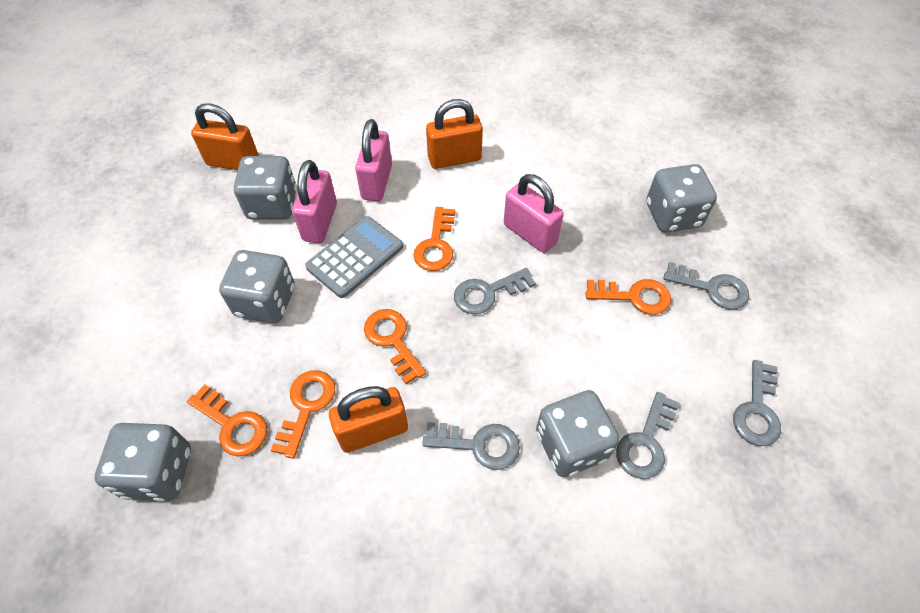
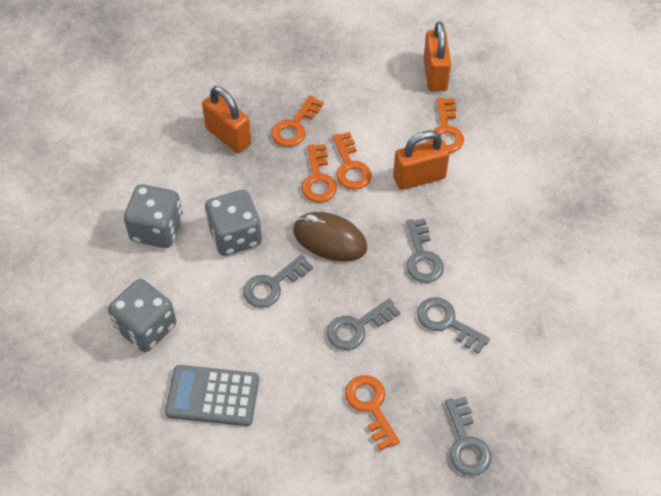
brown mouse: none = 0 -> [293,212,367,262] = 1
grey dice: [95,423,191,502] [219,250,295,323] [234,156,297,220] [536,390,620,477] [647,164,717,232] = 5 -> [108,279,176,352] [124,184,183,248] [205,190,262,256] = 3
pink padlock: [292,160,337,243] [355,119,392,201] [504,174,564,253] = 3 -> none = 0

